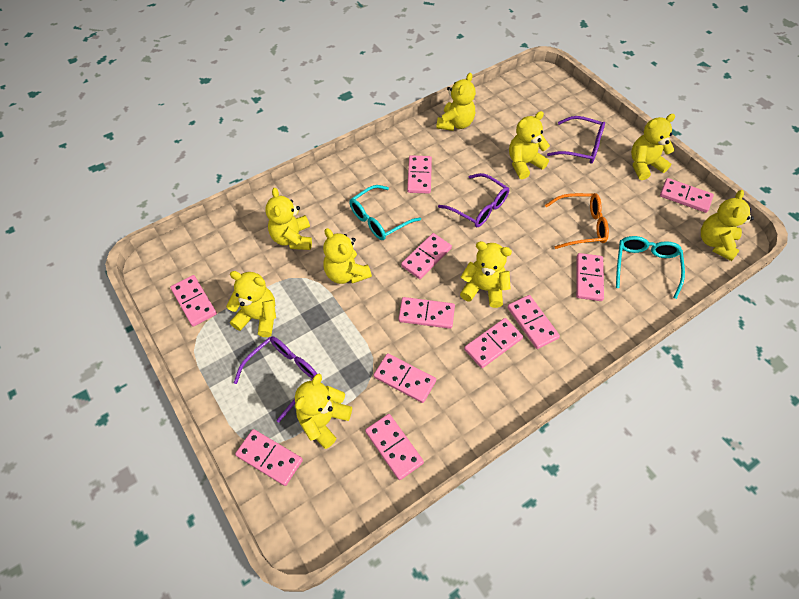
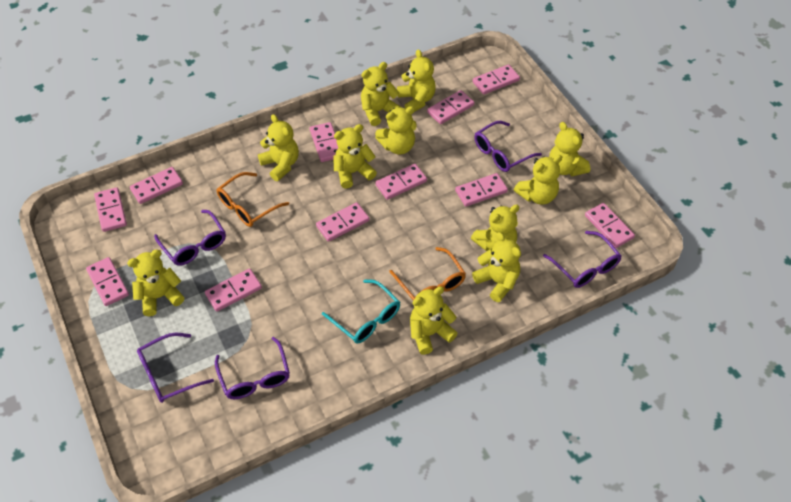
orange glasses: [545,193,609,249] = 1 -> [217,172,289,227] [389,247,466,300] = 2
purple glasses: [234,336,317,422] [438,173,509,227] [547,116,605,164] = 3 -> [137,333,214,403] [154,210,226,266] [215,337,290,399] [474,121,542,172] [543,231,622,288] = 5
turquoise glasses: [349,185,421,240] [616,236,685,299] = 2 -> [322,279,400,344] = 1
yellow teddy bear: [226,271,276,337] [265,188,312,250] [295,374,352,449] [323,228,372,284] [436,73,476,131] [460,241,512,308] [509,111,550,179] [631,114,675,180] [701,190,754,261] = 9 -> [127,249,184,316] [258,114,299,181] [333,124,377,189] [361,62,400,126] [375,106,417,155] [397,49,436,111] [410,286,458,355] [471,205,519,251] [472,232,521,302] [514,155,562,205] [549,122,590,176] = 11

